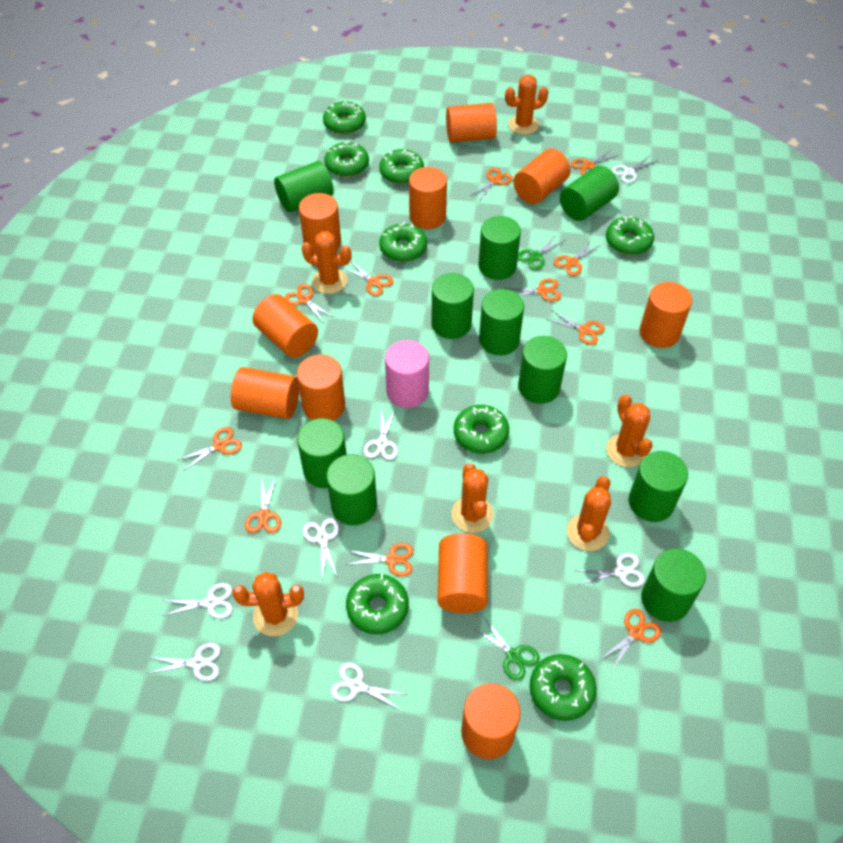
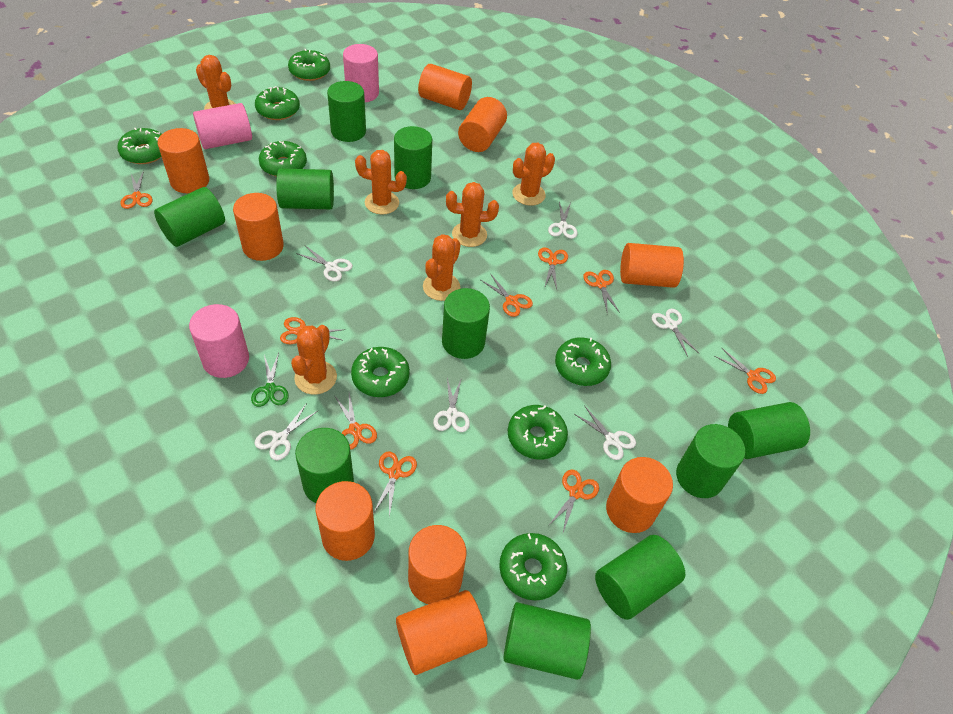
green scissors: [472,616,540,681] [518,235,565,270] = 2 -> [251,353,289,407] = 1
orange cylinder: [231,367,299,419] [253,294,318,358] [297,355,345,420] [299,193,341,254] [409,167,447,229] [437,533,488,613] [446,103,497,143] [461,683,520,759] [513,148,571,204] [640,282,692,348] = 10 -> [158,128,209,193] [233,193,284,261] [315,481,375,561] [396,590,488,675] [408,525,466,604] [418,64,472,110] [458,97,507,152] [606,457,673,533] [620,243,684,288] = 9
orange scissors: [178,427,242,470] [245,477,281,533] [285,284,333,323] [341,260,394,296] [345,543,413,577] [470,168,513,200] [504,278,561,301] [546,311,605,345] [554,240,601,276] [571,150,619,175] [599,609,661,671] = 11 -> [120,171,153,209] [280,317,345,344] [334,393,377,450] [374,451,417,517] [481,273,533,317] [538,247,568,289] [548,470,599,532] [583,270,620,313] [714,347,776,394] = 9
pink cylinder: [385,340,429,408] = 1 -> [189,304,249,378] [193,103,252,149] [343,44,379,102] = 3
white scissors: [147,643,221,681] [162,583,233,619] [303,518,339,579] [331,663,404,710] [364,409,398,460] [574,553,645,587] [612,156,658,183] = 7 -> [255,403,318,460] [296,246,353,282] [433,377,470,432] [548,202,578,239] [574,405,636,460] [652,309,699,357] = 6

